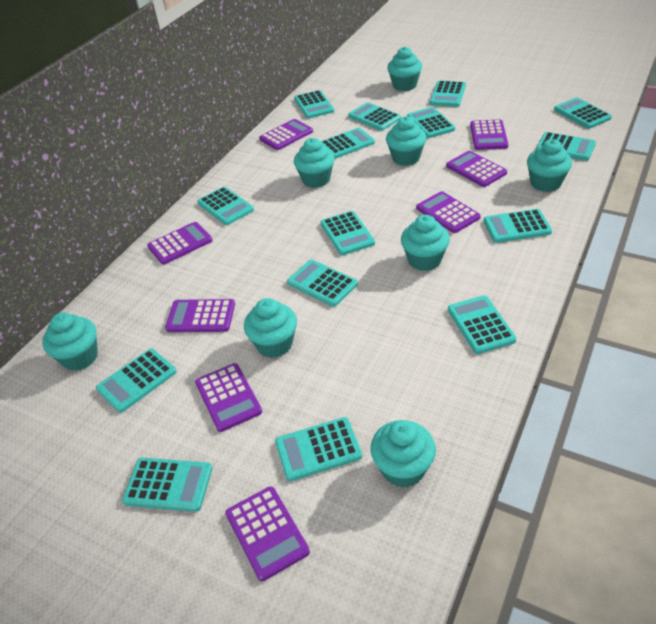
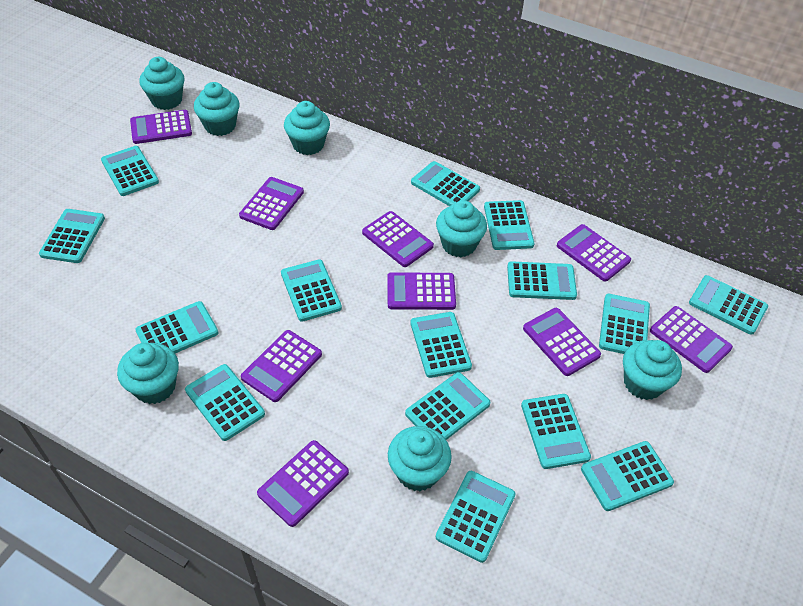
purple calculator: [147,222,213,265] [165,299,235,332] [195,363,262,432] [225,486,310,581] [259,119,313,150] [416,191,481,233] [446,151,507,187] [470,119,508,150] = 8 -> [130,110,192,144] [239,177,304,230] [241,330,322,402] [257,440,349,527] [362,211,434,267] [387,272,456,310] [523,308,601,376] [557,224,631,282] [650,306,733,373] = 9
turquoise cupcake: [42,312,98,371] [244,298,297,358] [294,138,335,188] [370,420,436,488] [386,116,426,166] [387,47,422,91] [401,215,450,271] [527,139,572,192] = 8 -> [117,343,179,404] [139,57,185,110] [194,82,240,136] [284,101,330,155] [388,426,452,491] [436,200,487,257] [623,340,682,400] = 7

